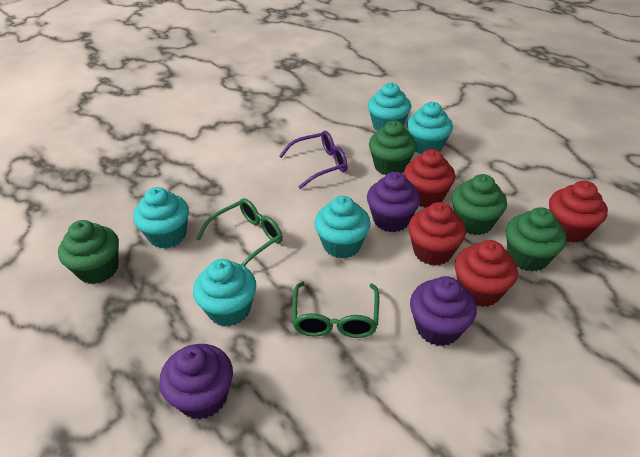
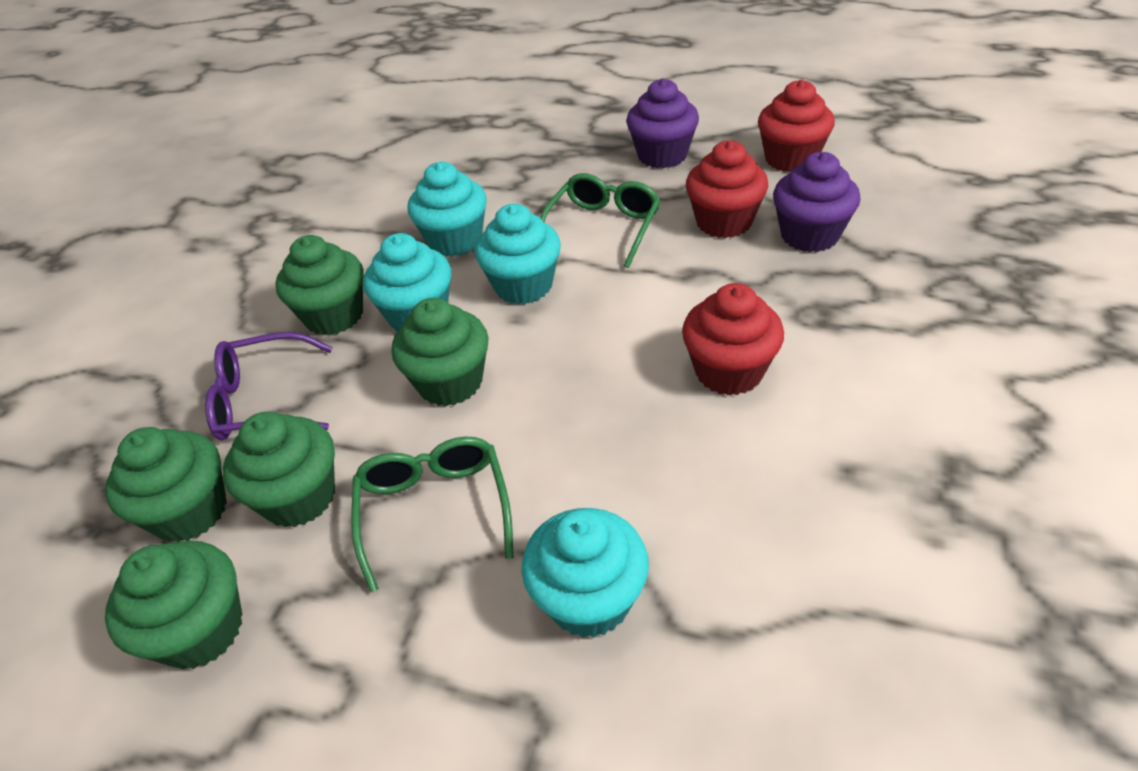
green cupcake: [58,220,119,284] [369,120,417,175] [452,174,507,235] [506,207,566,272] = 4 -> [105,427,227,542] [105,541,242,670] [223,411,335,527] [275,235,364,335] [391,298,488,406] = 5
purple cupcake: [159,344,233,420] [367,172,421,232] [410,276,477,346] = 3 -> [626,78,699,168] [773,152,861,252] = 2
red cupcake: [404,149,455,208] [408,202,466,266] [455,240,518,307] [549,181,608,243] = 4 -> [682,283,784,395] [686,140,768,238] [758,80,835,172] = 3
turquoise cupcake: [133,187,189,248] [193,259,256,326] [314,196,371,259] [368,83,411,132] [407,102,453,154] = 5 -> [363,233,451,331] [407,162,487,257] [475,204,561,304] [521,508,649,638] = 4

